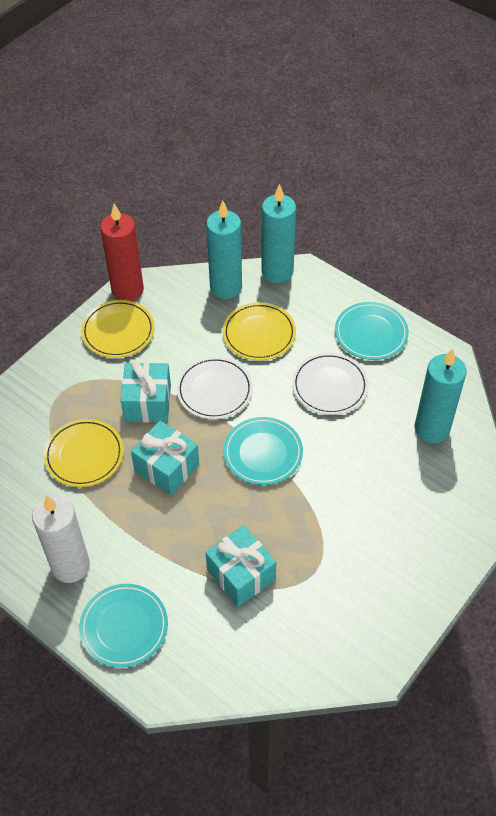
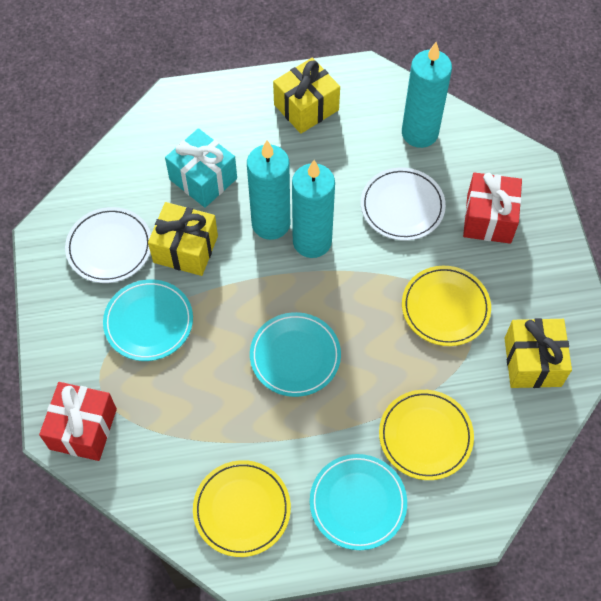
red candle: [100,204,144,301] = 1 -> none = 0
red gift: none = 0 -> [39,382,117,461] [463,172,522,244] = 2
turquoise gift: [121,361,171,422] [131,421,199,495] [205,525,276,607] = 3 -> [165,128,237,208] = 1
white candle: [32,495,90,583] = 1 -> none = 0
yellow gift: none = 0 -> [148,202,218,276] [273,58,340,134] [504,318,572,388] = 3

